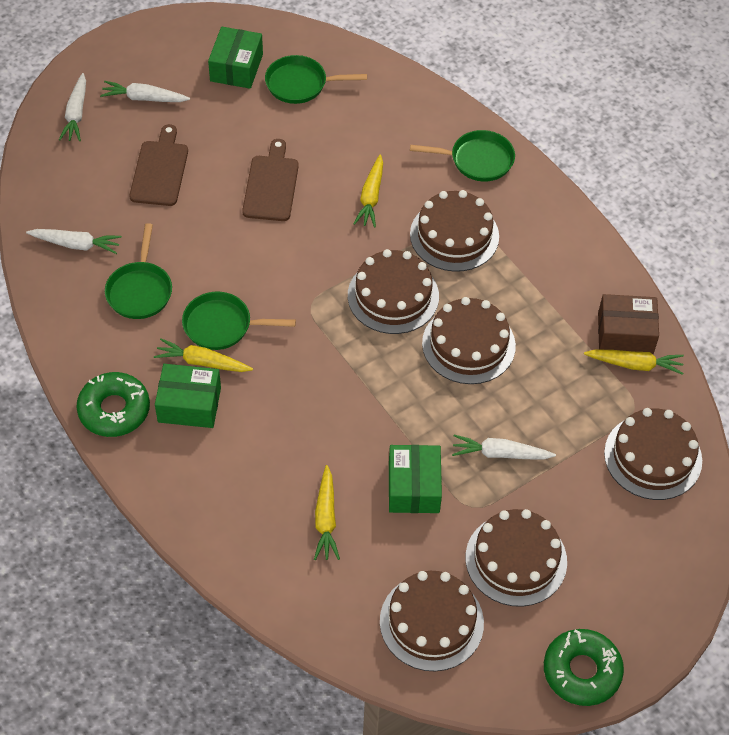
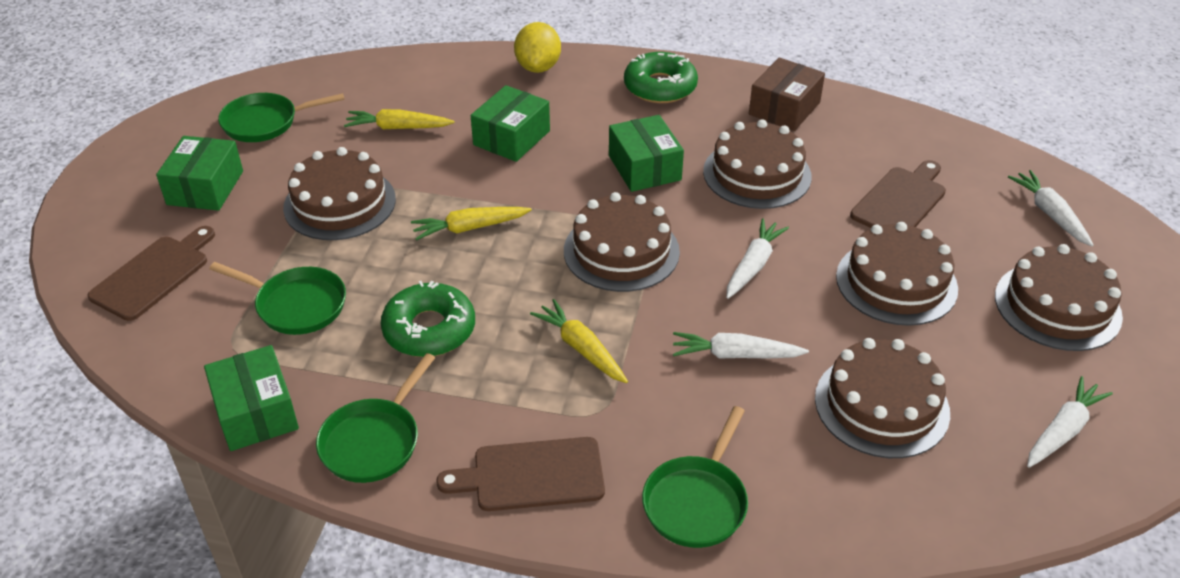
brown cutting board: [129,124,188,206] [242,139,299,221] = 2 -> [88,226,215,321] [436,437,605,511] [850,160,946,228] = 3
green box: [155,364,221,428] [208,27,263,89] [389,445,442,513] = 3 -> [156,136,243,211] [204,345,299,451] [471,85,550,162] [609,115,684,192] = 4
yellow carrot: [154,339,253,372] [314,465,340,560] [353,154,383,228] [584,349,684,375] = 4 -> [344,109,454,129] [411,207,532,240] [530,299,628,383] = 3
yellow lemon: none = 0 -> [514,22,561,73] = 1

